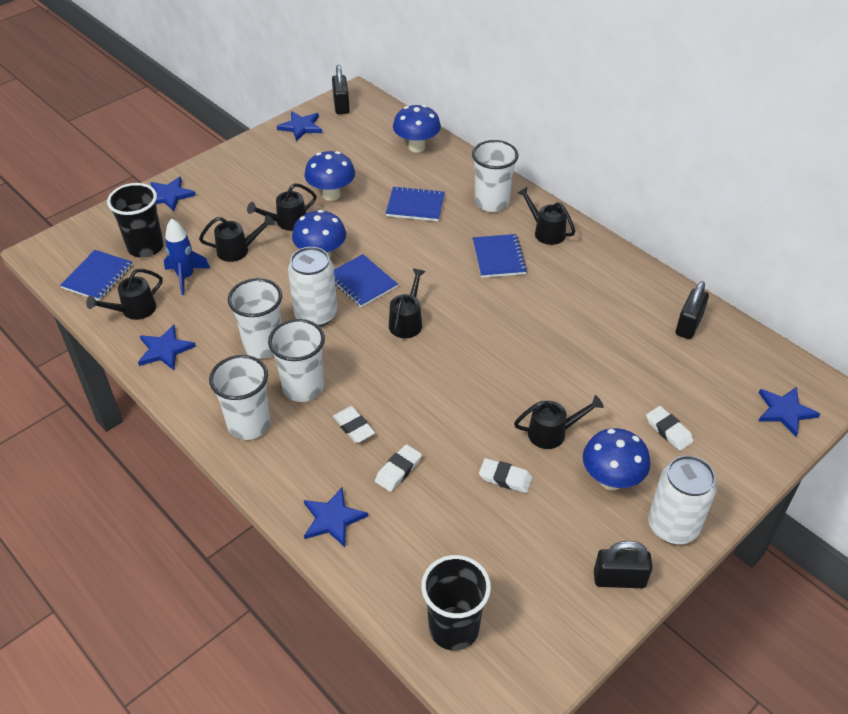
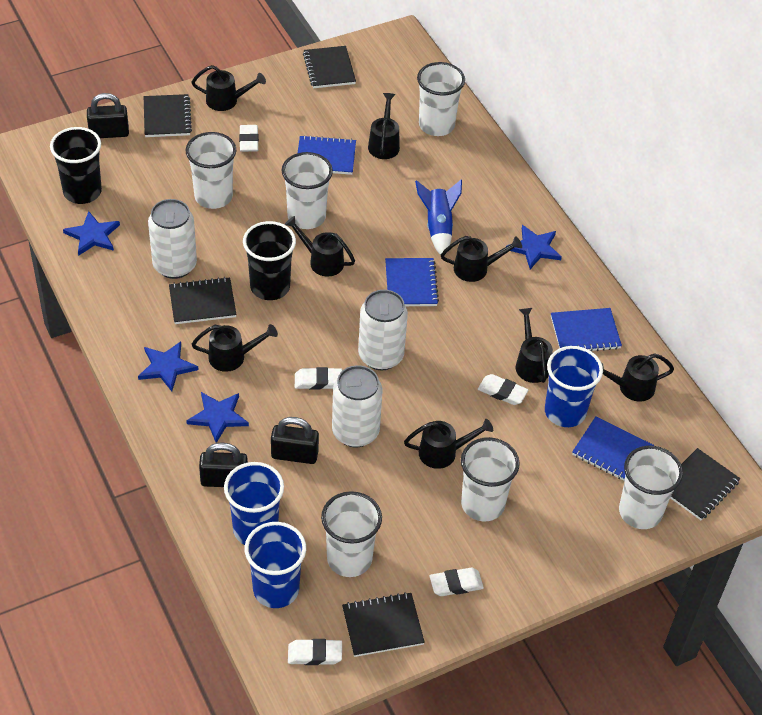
black notebook: none = 0 -> [144,94,192,137] [169,277,237,324] [303,46,356,88] [342,592,425,657] [670,448,741,520] = 5
black watering can: [86,269,163,320] [199,215,275,262] [247,183,317,231] [389,268,425,338] [514,395,604,449] [518,187,575,245] = 6 -> [191,65,266,111] [192,324,278,372] [285,216,355,276] [368,93,400,159] [404,419,493,469] [441,236,522,282] [516,308,553,383] [601,354,674,401] = 8
blue cup: none = 0 -> [224,462,284,545] [245,522,306,608] [545,346,603,427] = 3
blue mushroom: [292,210,346,259] [304,151,355,201] [393,105,441,152] [583,428,650,490] = 4 -> none = 0
blue star: [138,325,196,370] [150,176,196,211] [277,111,322,141] [304,487,368,547] [759,387,820,437] = 5 -> [63,211,120,256] [138,341,199,391] [186,392,249,443] [506,225,562,269] = 4
white can: [288,247,337,327] [648,455,717,544] = 2 -> [148,199,197,279] [332,365,383,447] [358,290,408,370] = 3
white cup: [209,355,270,440] [228,278,282,359] [268,319,325,402] [472,140,518,212] = 4 -> [186,132,236,209] [282,152,333,229] [321,491,382,577] [417,62,465,136] [461,437,520,521] [619,445,683,529] = 6
white eraser: [333,406,375,443] [375,444,422,492] [479,458,533,493] [646,406,694,451] = 4 -> [239,125,259,152] [288,639,342,665] [295,367,342,390] [429,568,484,596] [478,374,528,405] = 5

